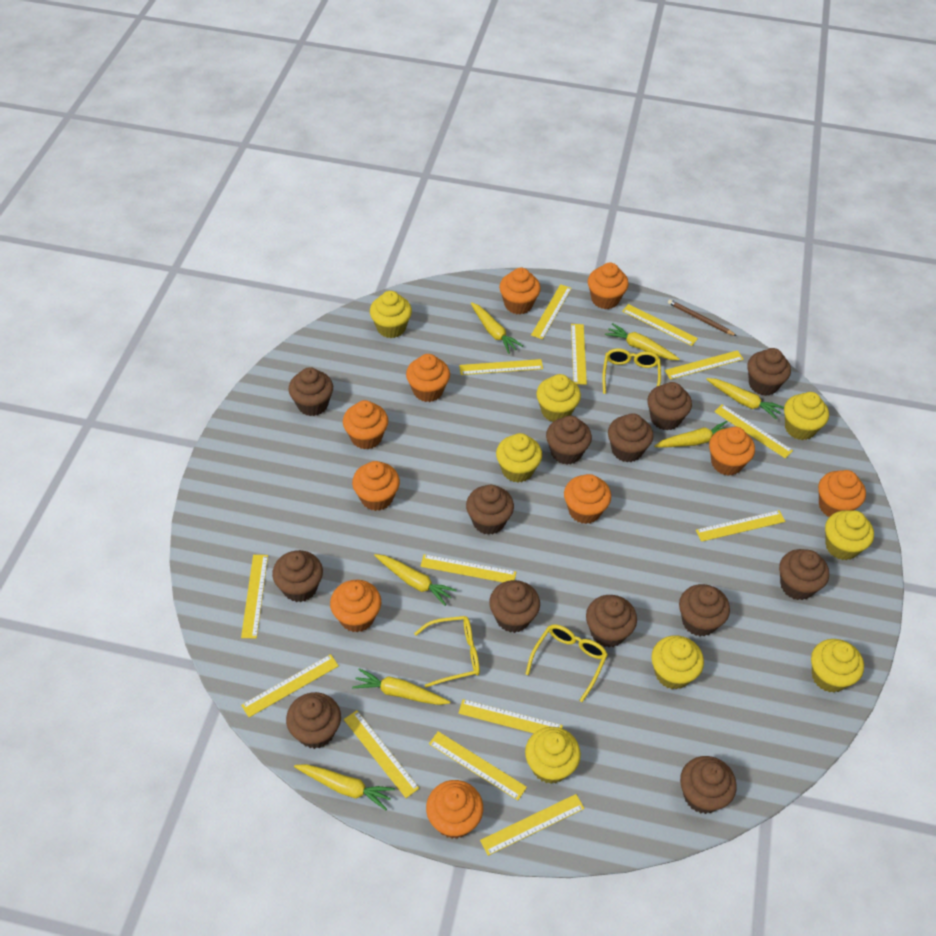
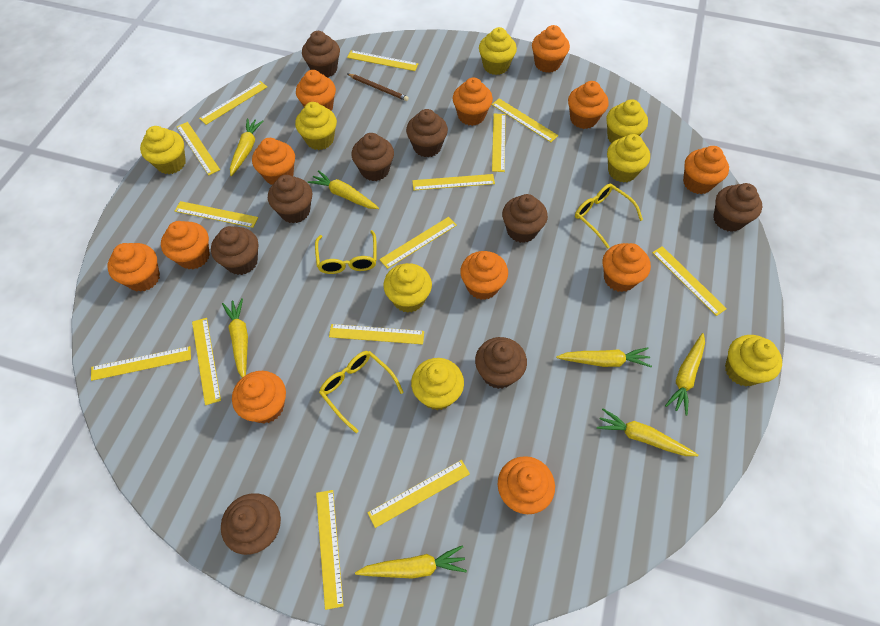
brown cupcake: [272,550,323,602] [286,692,341,749] [289,367,333,416] [466,485,514,535] [489,580,540,633] [546,416,592,465] [586,595,637,647] [608,413,653,462] [647,382,692,431] [679,584,730,636] [680,756,737,814] [747,348,791,396] [779,549,829,600] = 13 -> [211,226,258,275] [221,493,281,555] [268,175,313,223] [302,31,340,77] [351,133,394,181] [406,109,448,157] [475,337,527,389] [502,194,548,243] [713,183,762,232] = 9
orange cupcake: [330,580,381,632] [343,400,388,449] [352,461,400,511] [406,354,450,402] [426,780,483,839] [499,268,541,315] [564,474,611,524] [588,263,629,309] [709,427,755,476] [818,470,866,517] = 10 -> [107,243,160,292] [161,221,210,269] [232,371,286,423] [252,138,295,185] [296,70,336,111] [453,78,493,126] [460,251,508,300] [498,456,555,514] [532,25,570,73] [568,81,609,129] [603,243,651,292] [683,146,729,194] = 12

